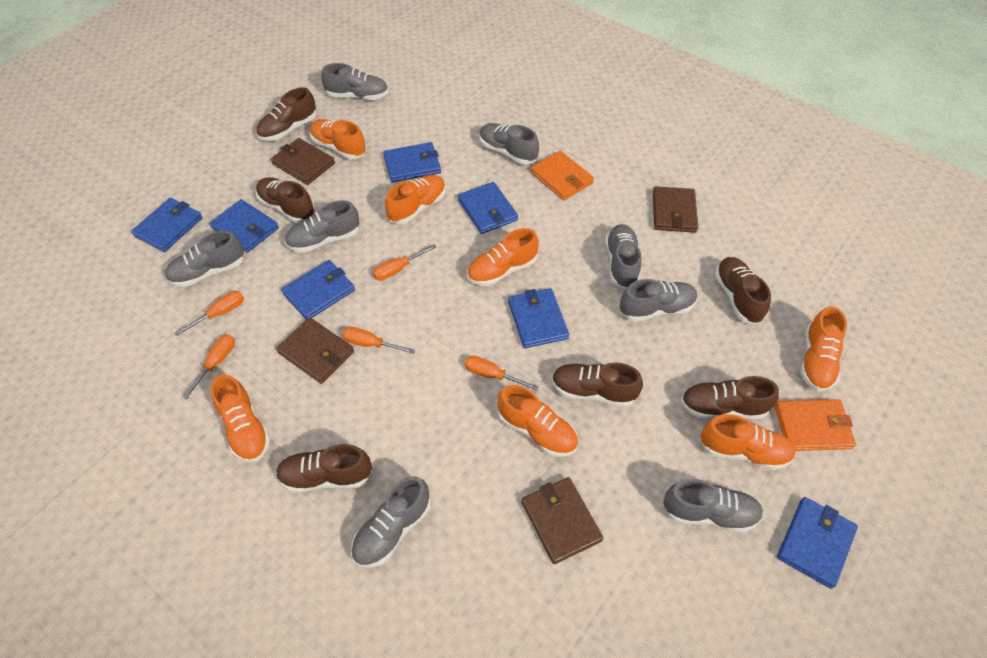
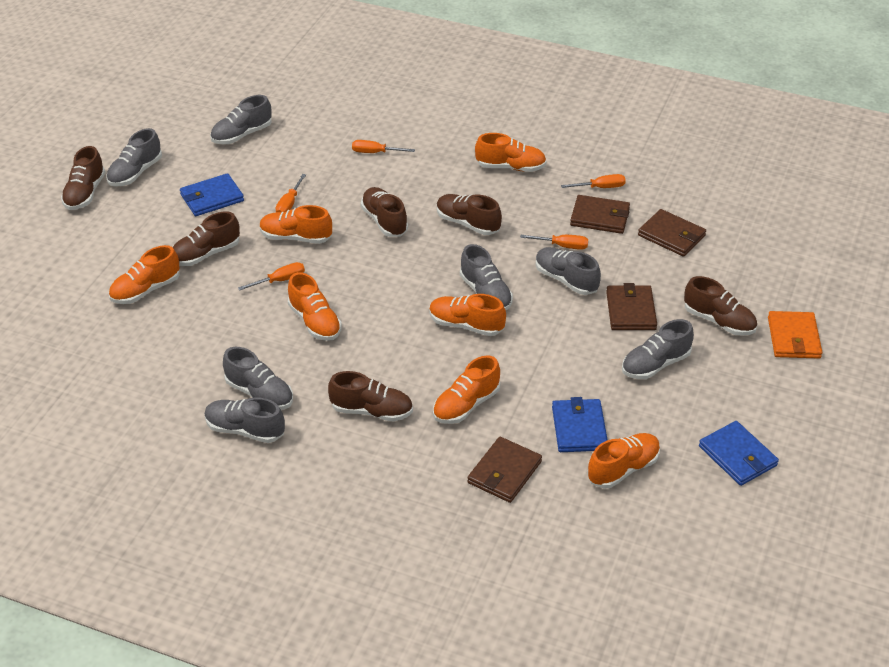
blue wallet: [131,198,203,252] [210,199,279,253] [281,260,355,320] [383,142,441,182] [458,182,518,234] [508,288,569,348] [777,497,858,589] = 7 -> [180,173,244,216] [552,397,608,452] [699,421,779,486] = 3
grey shoe: [165,231,244,287] [285,200,359,253] [321,63,388,100] [351,476,431,567] [480,123,539,164] [605,224,641,289] [620,279,698,322] [663,479,764,533] = 8 -> [106,128,162,186] [204,398,285,443] [210,95,272,144] [223,347,293,410] [460,244,513,310] [536,247,601,295] [622,319,694,379] = 7
orange wallet: [531,151,594,200] [775,399,856,451] = 2 -> [768,311,823,359] = 1

